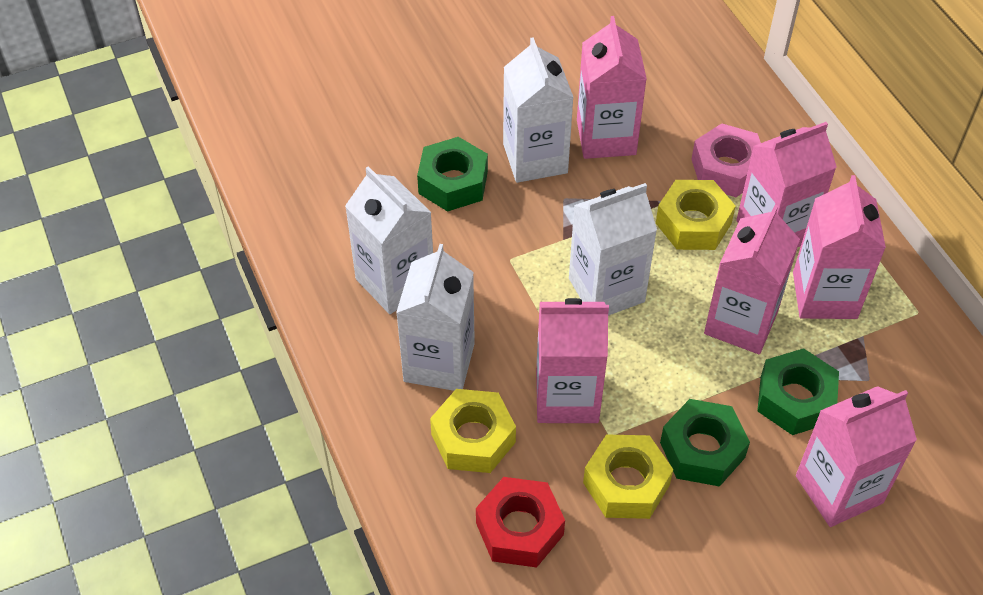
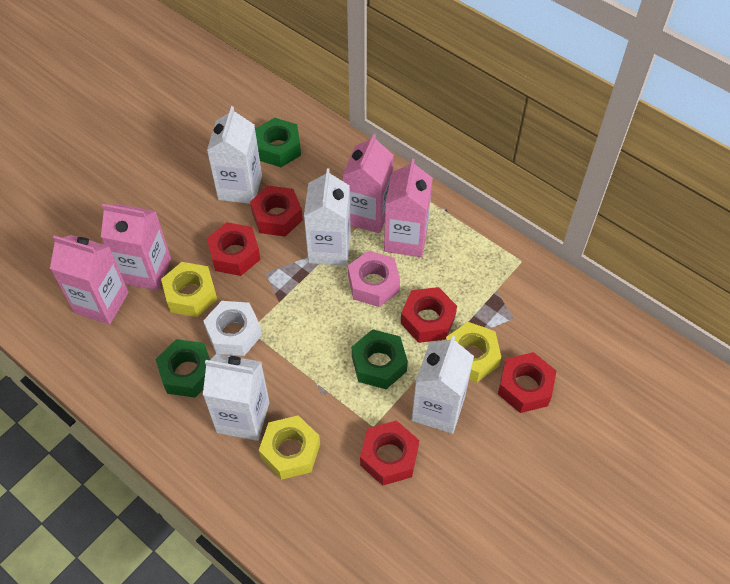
pink carton: [536,298,609,423] [577,16,647,159] [704,205,800,354] [736,122,837,247] [793,175,886,319] [796,386,917,527] = 6 -> [50,235,129,325] [101,204,171,290] [342,134,394,233] [384,159,433,257] = 4
red nut: [476,477,565,568] = 1 -> [207,222,261,276] [250,186,303,237] [360,420,419,486] [401,287,457,343] [498,352,556,413] = 5
white nut: none = 0 -> [203,301,262,356] = 1

